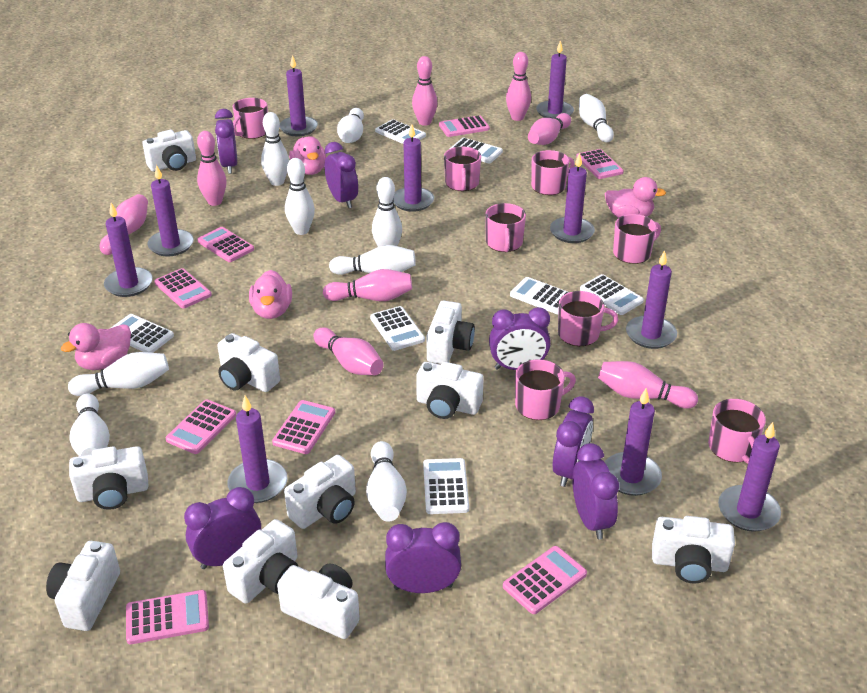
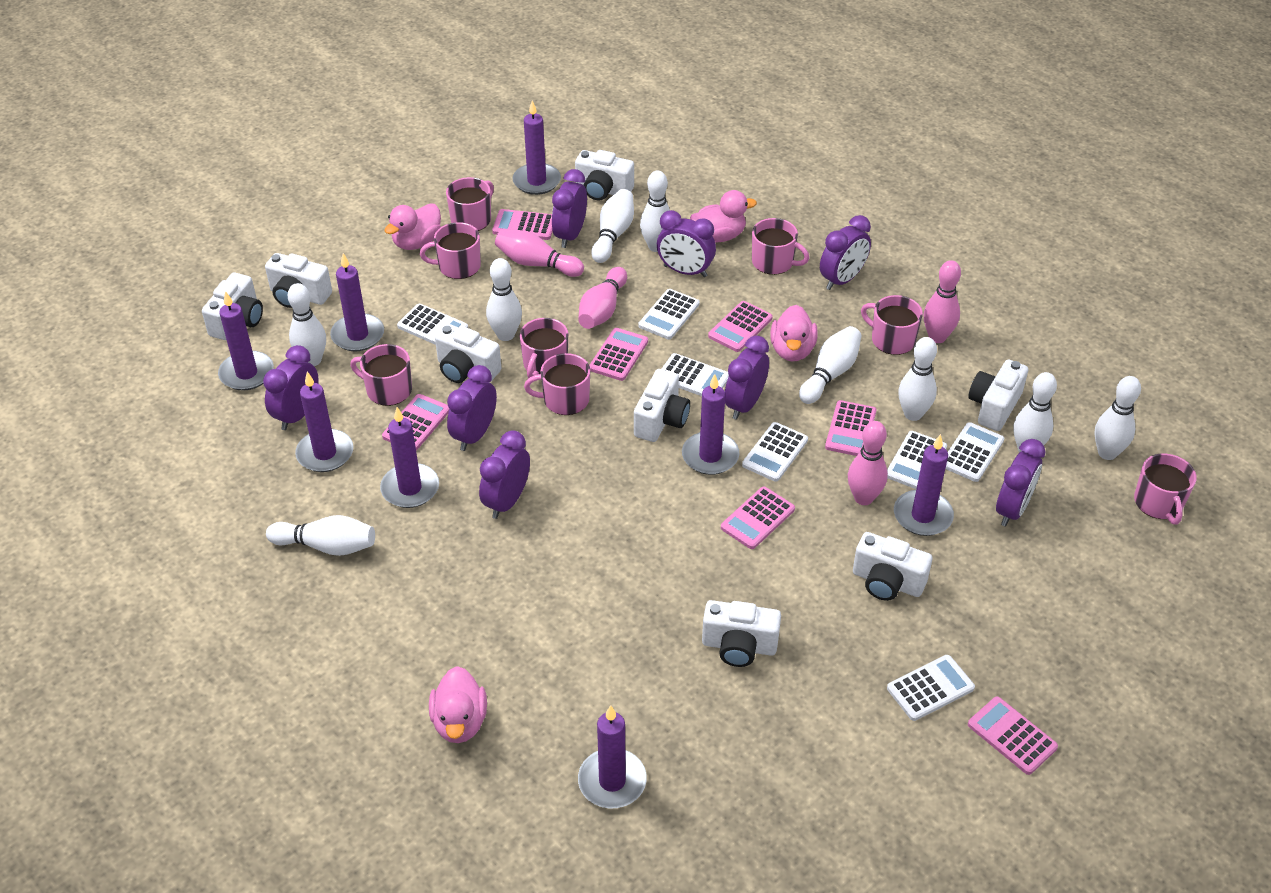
pink bowling pin: [100,194,148,255] [197,131,227,206] [313,327,384,375] [323,269,412,301] [412,56,438,126] [506,52,531,121] [528,113,571,145] [598,361,698,409] = 8 -> [495,230,584,277] [578,267,627,329] [848,421,888,505] [924,260,961,343] = 4
pink calculator: [126,590,209,644] [154,268,212,309] [166,399,236,454] [197,227,254,262] [272,400,335,454] [439,115,490,137] [503,546,587,614] [576,149,624,179] = 8 -> [382,394,449,451] [492,209,553,240] [589,328,648,381] [708,301,773,352] [721,487,795,549] [825,400,876,456] [968,697,1058,775] = 7
purple candle: [104,203,153,297] [148,165,194,256] [228,395,288,503] [279,55,318,136] [393,124,434,212] [536,40,574,118] [550,153,595,243] [605,388,662,496] [626,250,677,349] [718,422,781,532] = 10 -> [218,291,274,391] [295,372,353,472] [330,253,384,351] [380,407,439,508] [513,100,561,195] [578,705,647,808] [682,374,740,475] [894,434,954,536] = 8
purple clock: [184,487,261,569] [215,109,237,174] [325,142,358,208] [385,522,461,593] [489,307,551,370] [553,396,594,487] [572,443,619,539] = 7 -> [263,345,319,430] [447,365,497,451] [479,430,530,519] [552,169,587,248] [657,210,716,277] [725,335,769,420] [820,215,871,290] [996,439,1045,527] = 8
white camera: [46,541,120,631] [69,446,148,510] [142,130,196,171] [217,333,280,392] [223,519,299,603] [277,564,360,639] [284,455,356,529] [416,362,484,419] [427,301,475,364] [652,516,735,583] = 10 -> [202,273,263,340] [265,253,332,308] [435,324,501,383] [575,150,634,201] [634,369,690,442] [702,600,781,667] [853,532,932,601] [968,360,1028,431] = 8

